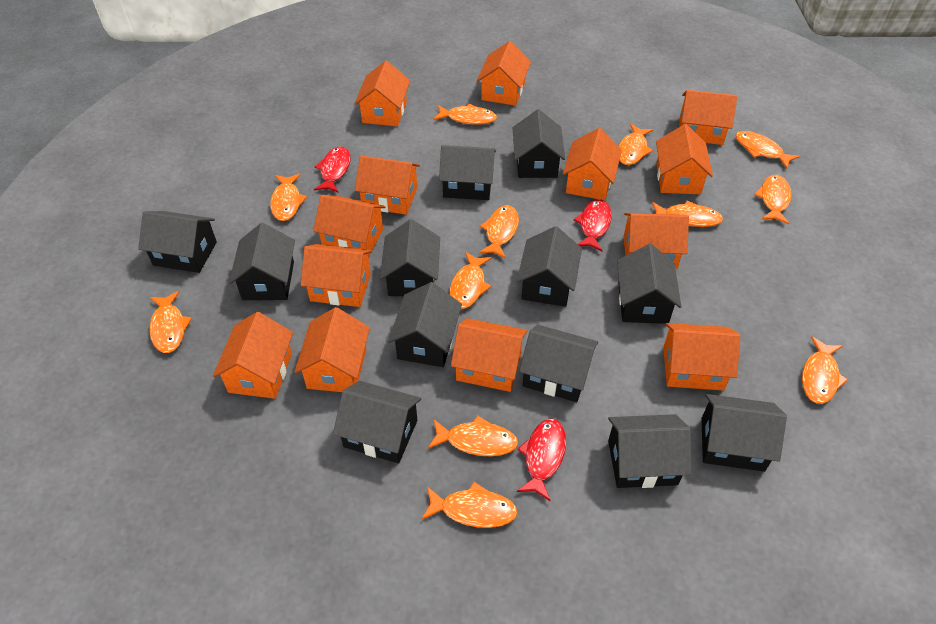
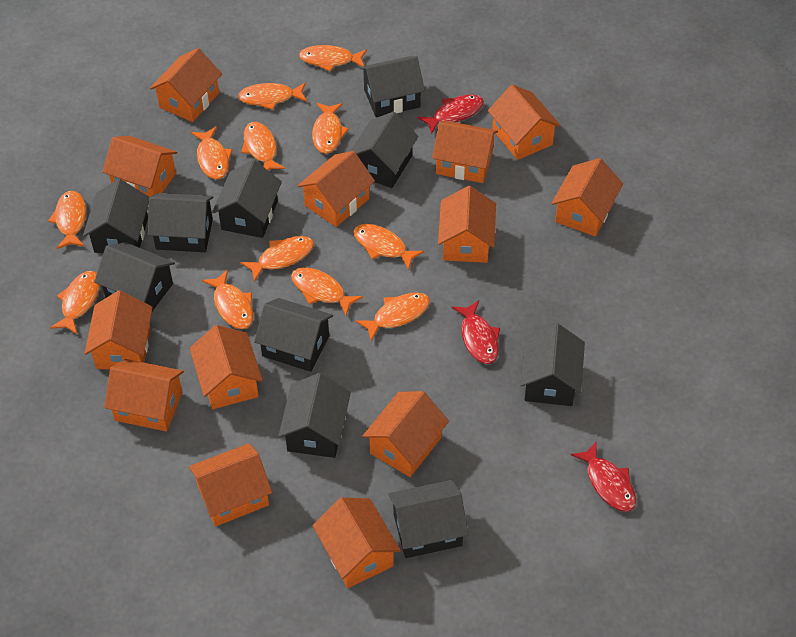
black house: [138,211,217,273] [229,223,295,300] [333,381,421,464] [380,219,440,296] [388,282,462,367] [439,145,496,200] [513,109,565,178] [517,226,582,307] [519,325,598,402] [608,414,691,488] [617,244,682,324] [701,394,787,472] = 12 -> [83,179,149,253] [94,242,175,311] [148,193,214,252] [212,160,282,238] [254,298,333,372] [278,373,351,458] [351,112,419,188] [359,56,425,117] [388,480,469,558] [520,323,585,406] = 10

